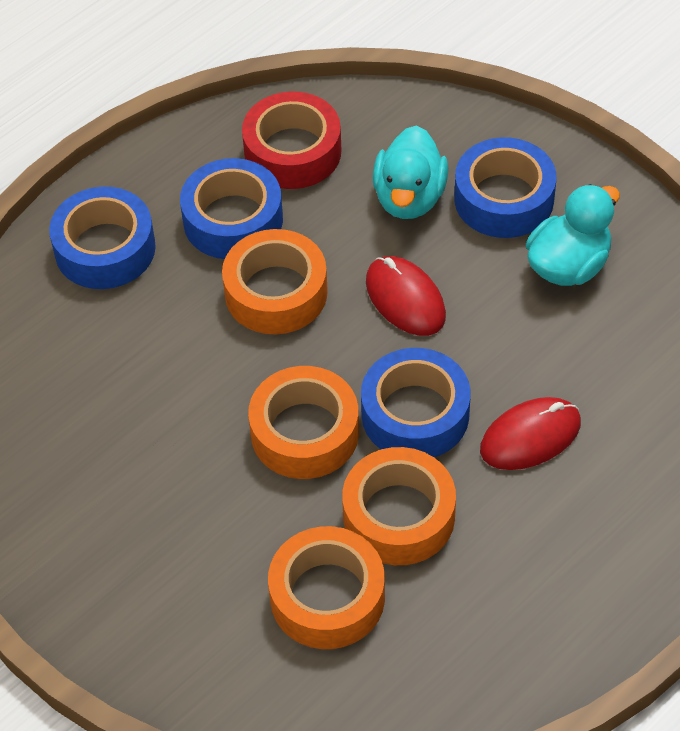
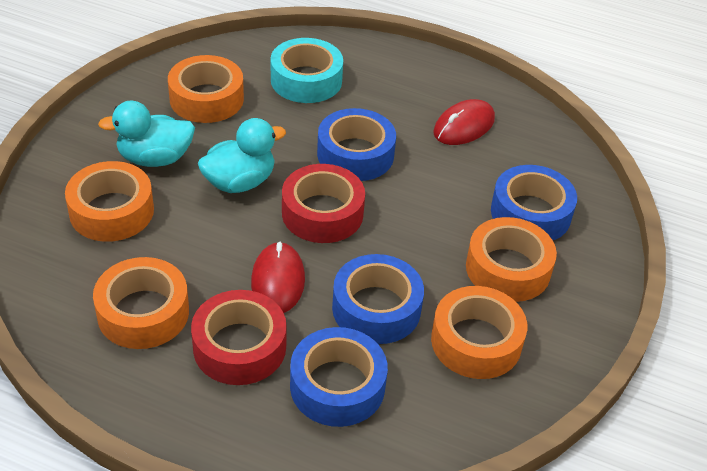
orange tape: [222,229,328,334] [248,366,359,479] [268,526,385,649] [342,447,456,565] = 4 -> [65,161,154,242] [93,257,189,349] [168,55,244,123] [431,286,527,379] [466,217,557,302] = 5
red tape: [242,91,341,189] = 1 -> [191,290,287,385] [282,164,365,243] = 2
turquoise tape: none = 0 -> [271,38,343,103] = 1

